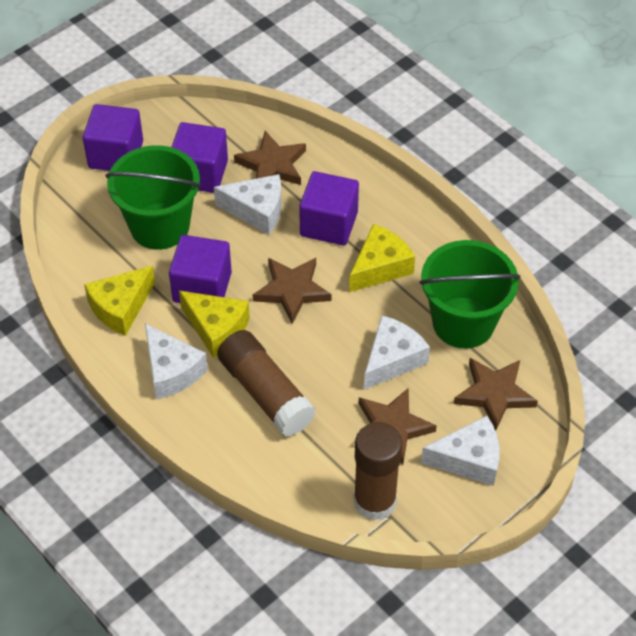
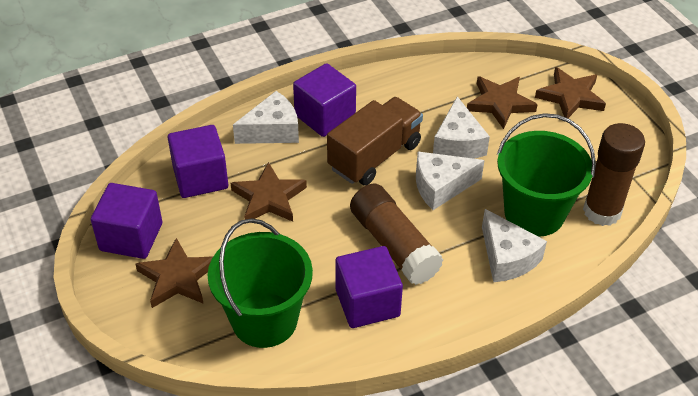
brown truck: none = 0 -> [327,97,423,185] = 1
yellow cheese: [84,265,155,336] [179,291,250,358] [349,224,415,292] = 3 -> none = 0

